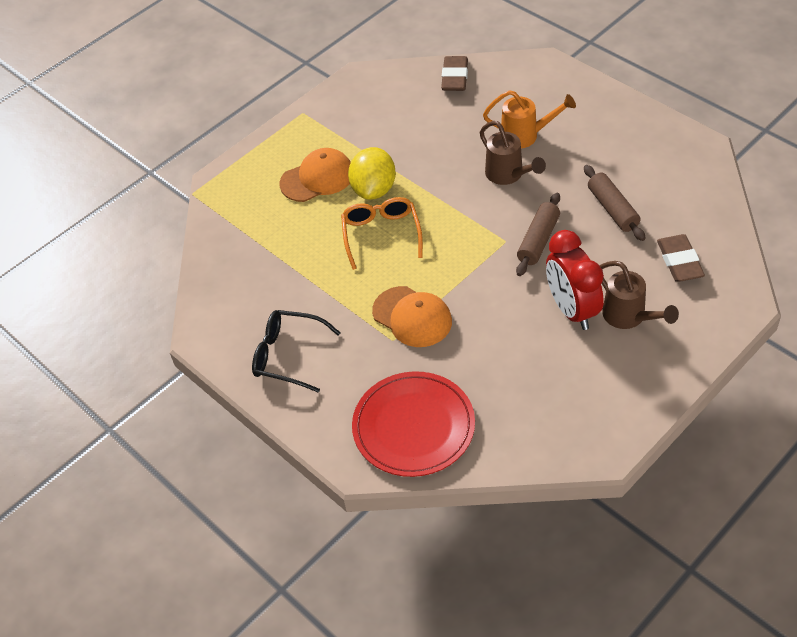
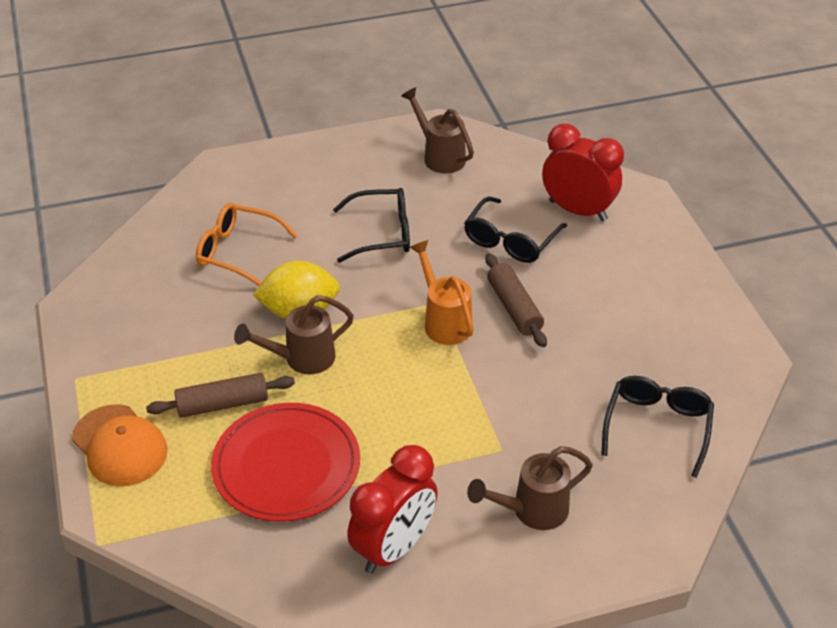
black glasses: [252,310,341,393] = 1 -> [333,188,410,263] [464,196,567,263] [601,376,714,478] = 3
brown eraser: [441,56,468,91] [657,234,705,282] = 2 -> none = 0
brown watering can: [480,121,546,185] [600,261,679,329] = 2 -> [234,295,354,374] [401,87,474,173] [467,446,593,530] = 3
orange cap: [280,148,351,202] [372,286,452,347] = 2 -> [72,404,168,486] = 1
red clock: [546,230,604,330] = 1 -> [347,445,438,574] [542,124,624,221] = 2

